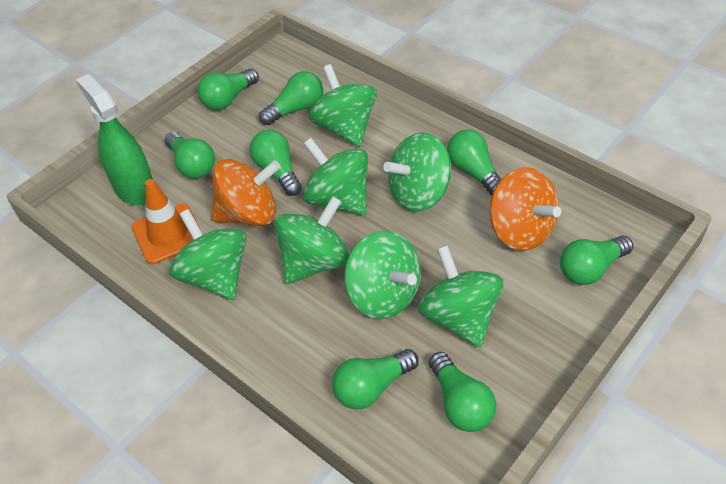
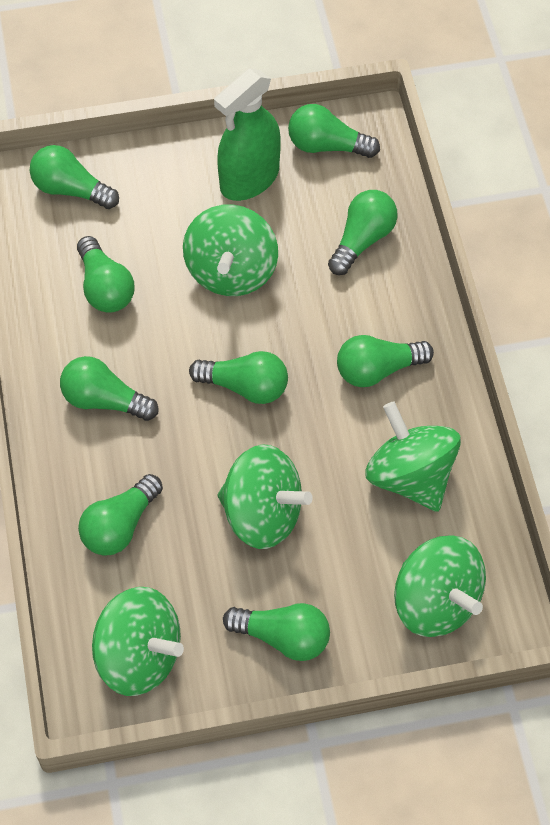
green light bulb: [164,132,215,179] [197,68,259,110] [250,130,302,196] [259,71,323,125] [332,349,419,409] [429,352,496,432] [447,130,501,196] [560,235,633,285] = 8 -> [30,145,119,209] [60,356,158,421] [77,236,135,313] [78,474,163,556] [189,351,288,404] [223,603,330,661] [288,104,380,158] [328,190,398,275] [337,335,434,387] = 9
green spinning top: [169,209,247,300] [274,196,349,284] [303,138,368,215] [309,64,377,147] [344,231,421,319] [383,132,451,212] [418,245,504,348] = 7 -> [92,587,184,696] [183,205,278,296] [218,444,313,549] [365,401,461,512] [394,535,486,637] = 5
orange spinning top: [211,159,281,226] [490,167,561,251] = 2 -> none = 0
orange traffic cone: [132,179,202,265] = 1 -> none = 0

